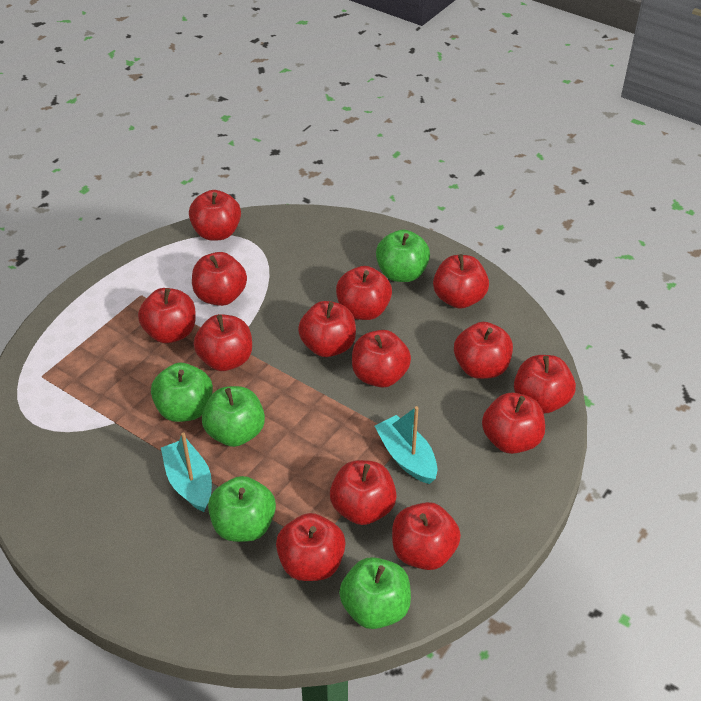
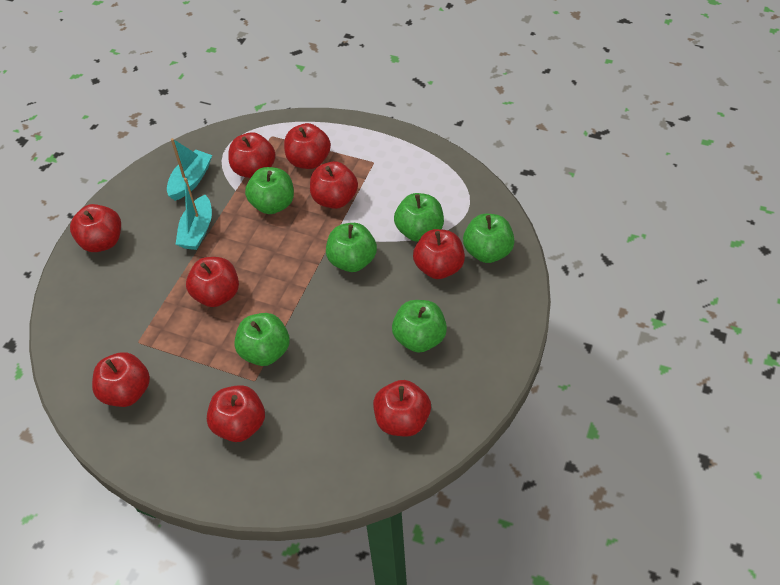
green apple: [151,363,213,422] [202,386,265,447] [208,476,276,542] [339,557,411,629] [376,230,430,282] = 5 -> [234,313,290,366] [245,167,294,214] [326,223,377,272] [392,300,447,353] [394,193,444,242] [463,214,515,263] = 6
red apple: [138,288,196,343] [189,190,241,241] [192,252,247,306] [194,314,252,371] [276,513,346,581] [298,301,356,357] [330,460,397,525] [336,266,392,320] [352,330,411,387] [392,502,461,570] [433,254,489,309] [454,322,513,379] [482,393,545,454] [514,355,576,413] = 14 -> [70,204,121,252] [92,352,150,407] [186,257,239,307] [207,385,265,442] [228,132,276,178] [284,123,331,169] [310,161,358,209] [373,380,431,437] [413,229,465,279] = 9

